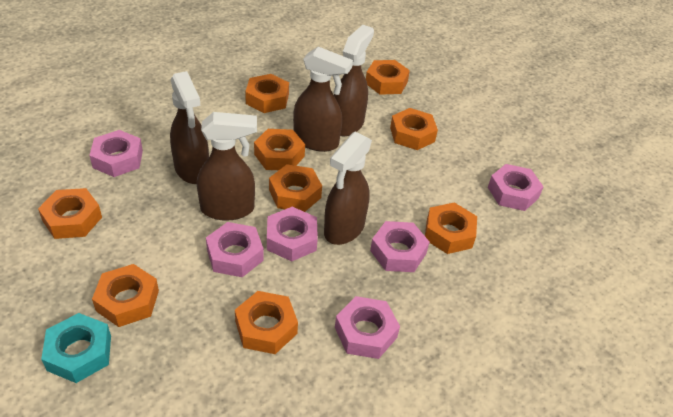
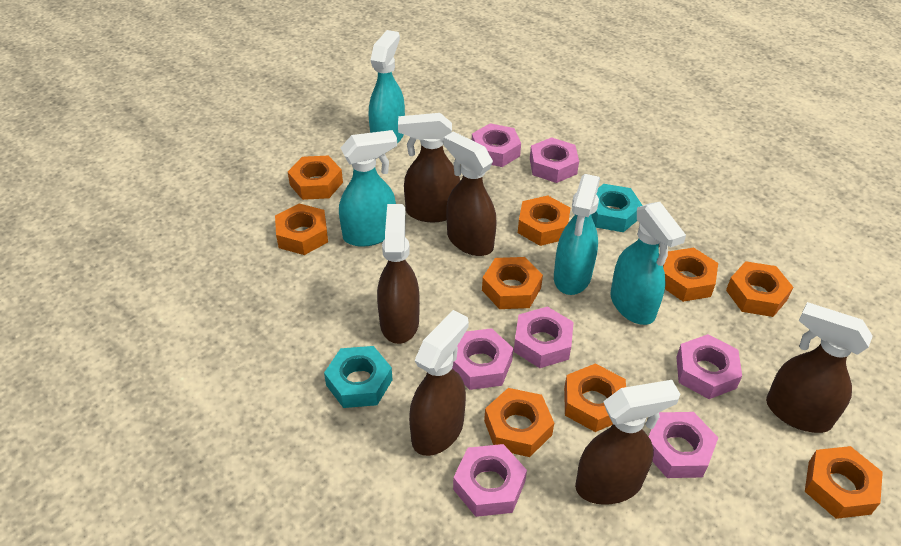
brown spray bottle: [170,71,209,184] [197,112,257,221] [293,47,353,152] [324,132,372,245] [334,25,374,136] = 5 -> [377,204,420,344] [398,113,460,223] [409,310,469,456] [443,131,497,256] [575,380,680,505] [766,302,873,433] = 6
pink nut: [89,130,143,177] [206,222,264,277] [267,207,318,261] [335,296,400,359] [370,221,429,272] [488,164,543,211] = 6 -> [452,328,514,390] [453,444,527,517] [472,123,521,167] [514,306,574,368] [530,137,579,183] [648,412,718,478] [676,334,742,399] = 7
turquoise nut: [41,313,111,383] = 1 -> [324,346,392,408] [592,184,643,232] = 2
turquoise spray bottle: none = 0 -> [339,130,397,247] [369,30,405,143] [554,174,600,295] [611,202,686,325] = 4

